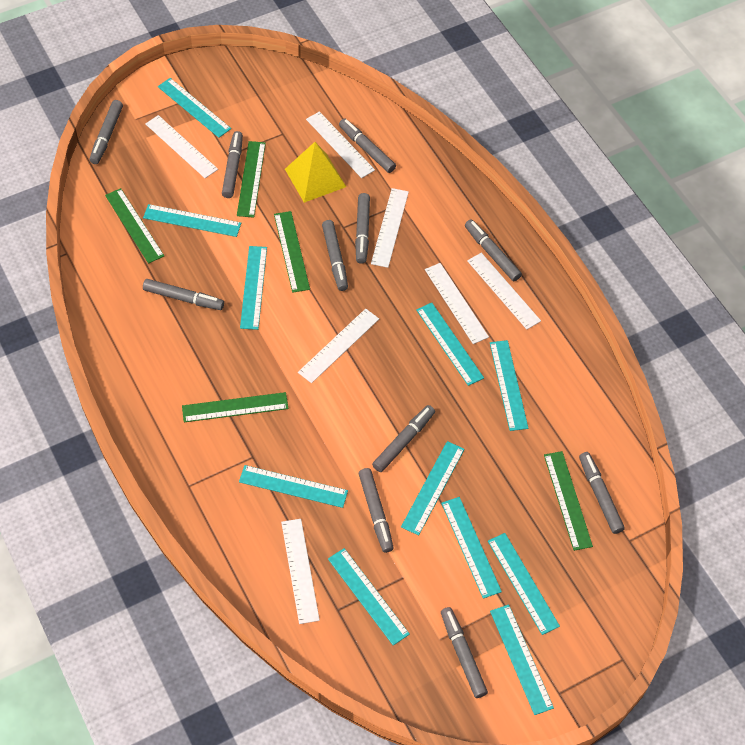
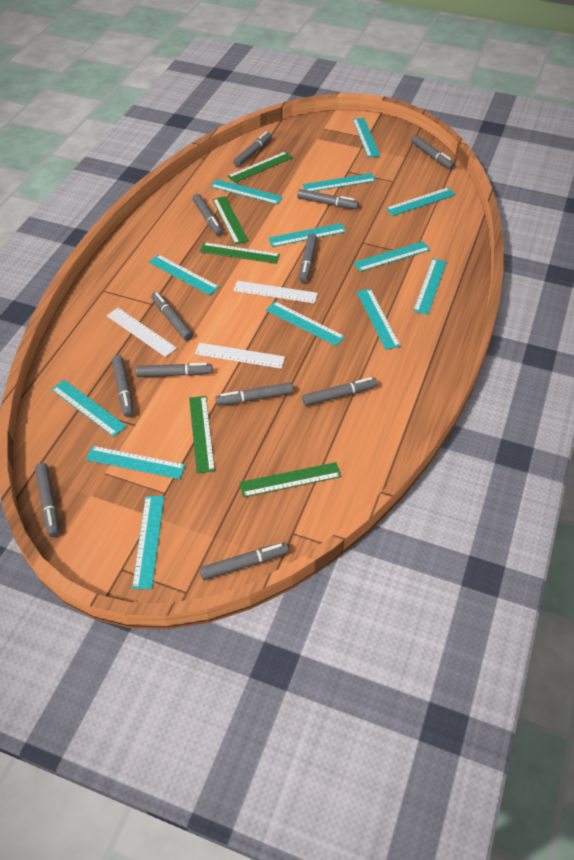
grey marker: [90,100,123,164] [143,279,224,310] [222,131,243,198] [322,220,348,291] [339,119,396,173] [355,193,370,264] [359,468,394,553] [372,405,435,472] [441,607,488,698] [465,220,522,281] [579,452,625,534] = 11 -> [35,463,59,537] [112,355,134,417] [136,363,213,377] [151,292,193,341] [193,194,223,236] [200,542,289,580] [215,382,293,406] [233,131,272,167] [297,189,359,209] [299,233,317,283] [302,377,377,406] [411,135,455,170] = 12
turquoise ruler: [143,204,241,237] [158,78,231,138] [239,465,348,508] [240,246,267,330] [328,548,410,645] [401,441,464,535] [416,303,484,386] [441,497,502,599] [488,533,560,635] [490,340,528,431] [490,604,554,715] = 11 -> [51,380,127,437] [86,446,185,479] [132,496,164,589] [149,254,220,295] [210,179,283,205] [266,302,345,346] [268,223,346,247] [303,173,376,191] [352,118,380,158] [353,241,430,272] [357,289,400,350] [386,188,456,216] [413,258,447,315] = 13
white ruler: [145,115,218,178] [281,519,320,624] [298,309,379,383] [306,111,375,178] [371,188,409,268] [425,263,489,344] [467,253,541,330] = 7 -> [107,308,177,357] [195,343,285,369] [233,281,318,304] = 3
yellow pyramid: [285,142,346,203] = 1 -> none = 0

